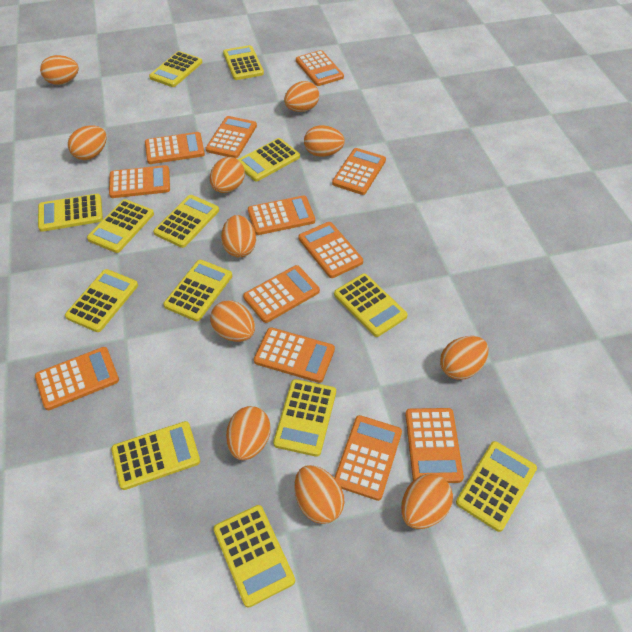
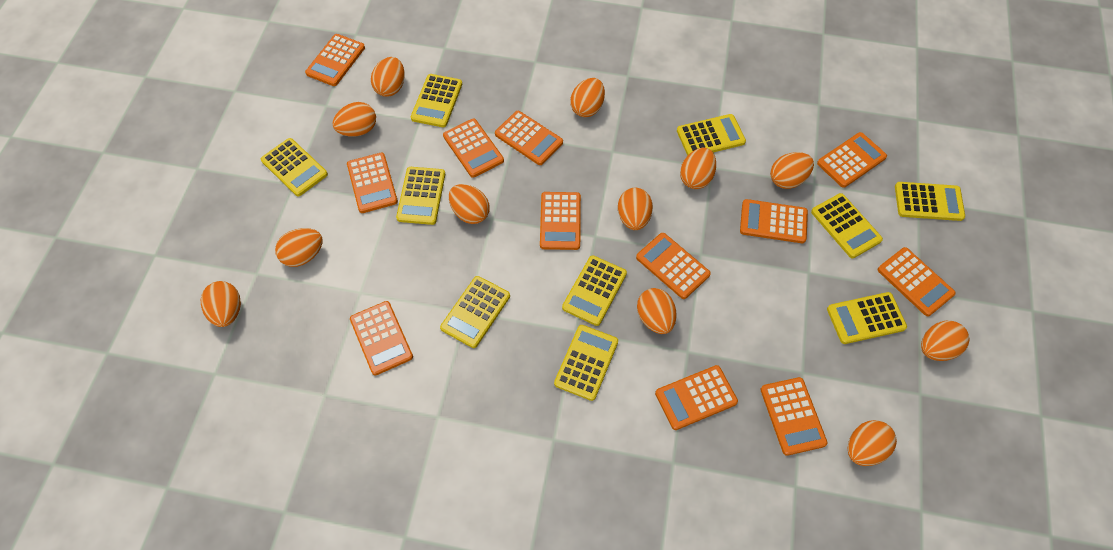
orange egg: [40,55,79,85] [68,125,107,160] [210,157,245,193] [210,301,255,342] [221,215,256,258] [226,406,271,460] [284,81,319,112] [295,465,345,524] [304,125,345,157] [401,474,453,529] [440,336,489,380] = 11 -> [201,281,241,327] [275,228,322,267] [333,102,376,137] [371,57,405,97] [449,184,490,224] [570,78,605,117] [618,187,653,230] [637,288,677,334] [680,147,716,189] [770,152,814,189] [848,420,897,466] [921,321,970,361] = 12
yellow calculator: [38,194,103,232] [65,269,138,332] [87,199,154,253] [111,421,200,490] [149,51,202,87] [153,195,219,248] [163,260,232,321] [214,505,295,608] [223,45,264,80] [238,138,300,181] [273,379,336,457] [334,274,408,337] [456,441,537,532] = 13 -> [261,138,328,196] [396,167,445,225] [411,74,462,128] [440,276,510,348] [554,325,618,401] [562,255,627,326] [677,114,746,156] [811,193,883,258] [827,292,907,344] [895,182,965,221] = 10

